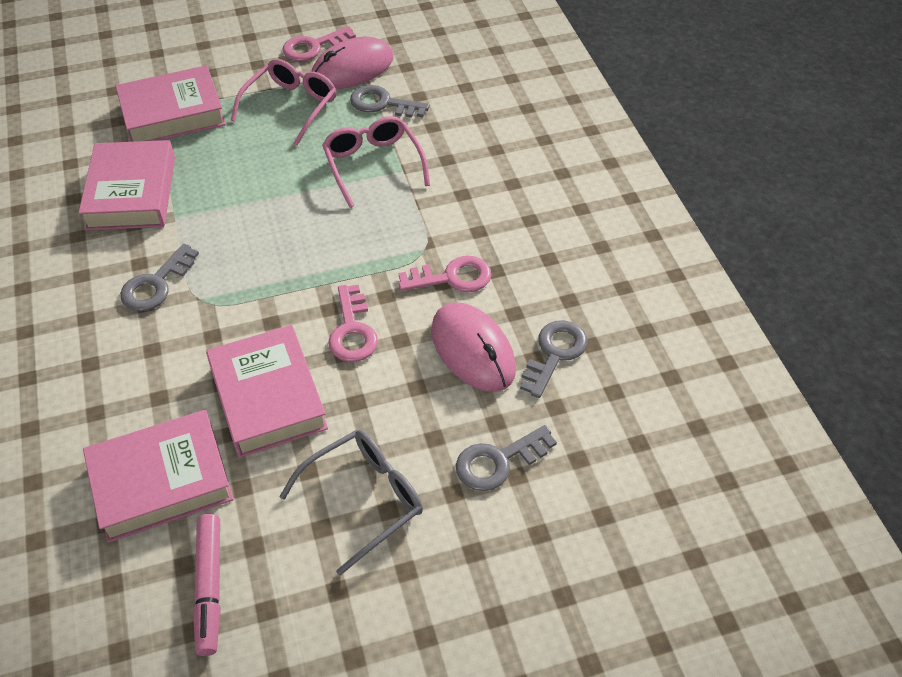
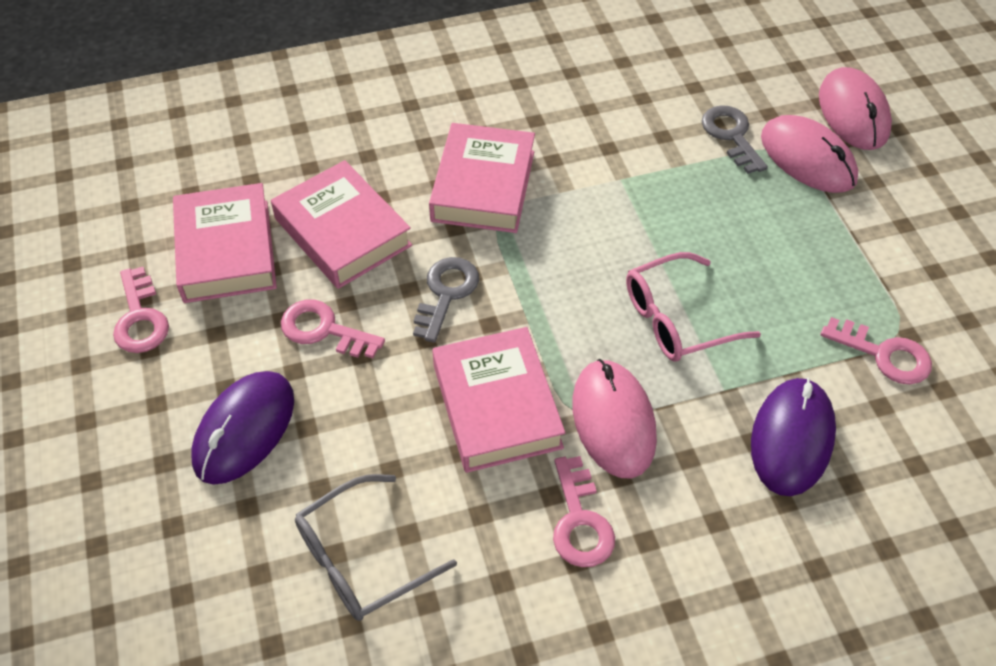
grey key: [120,243,199,311] [350,85,430,118] [456,425,557,491] [520,320,588,398] = 4 -> [413,257,479,343] [702,105,768,174] = 2
pink glasses: [231,59,336,146] [322,116,430,208] = 2 -> [626,252,761,362] = 1
pink key: [283,26,356,61] [328,285,378,362] [398,256,492,292] = 3 -> [113,267,169,353] [281,300,385,358] [553,456,615,567] [821,317,932,385] = 4
pink marker: [193,514,221,656] = 1 -> none = 0
pink mouse: [311,37,394,89] [431,302,516,392] = 2 -> [573,359,657,478] [761,115,858,193] [819,67,892,150] = 3
purple mouse: none = 0 -> [191,371,294,485] [751,378,836,496] = 2

